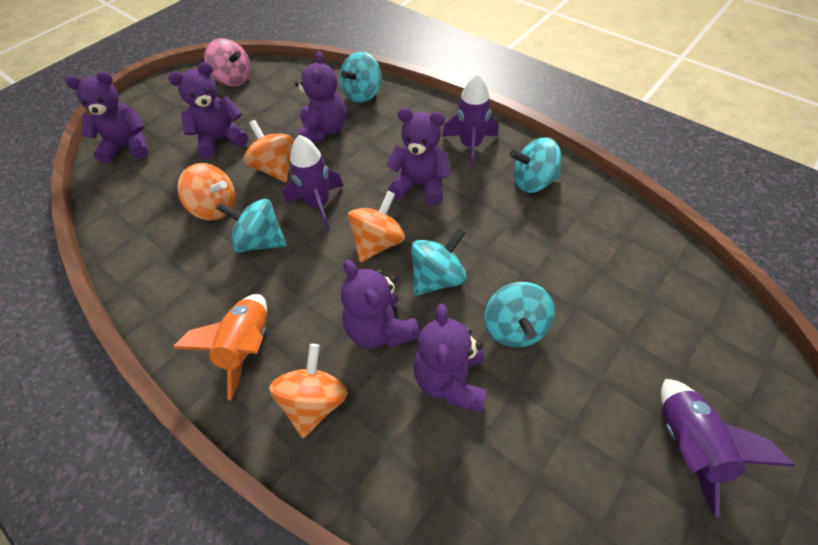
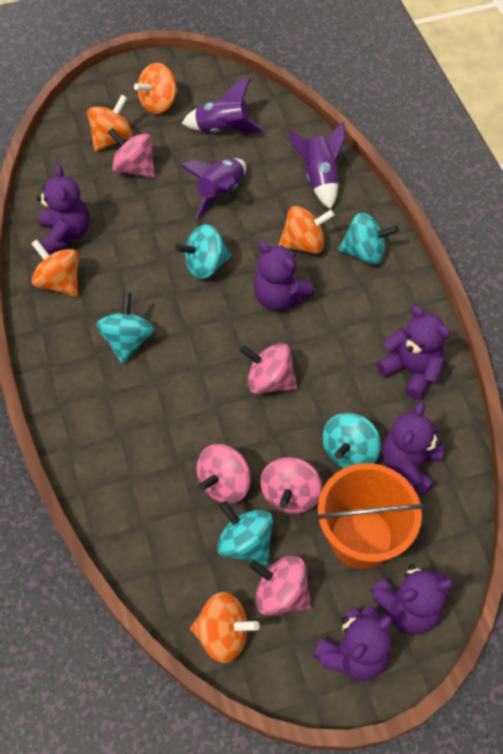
orange bucket: none = 0 -> [316,463,424,569] = 1
orange rocket: [173,294,267,400] = 1 -> none = 0
orange spinning top: [177,163,235,220] [243,120,294,182] [269,344,348,438] [348,191,405,262] = 4 -> [31,239,78,297] [87,95,133,152] [134,63,178,114] [190,592,259,663] [278,206,334,254] = 5
pink spinning top: [204,38,251,86] = 1 -> [108,128,155,178] [196,444,251,504] [240,343,297,394] [249,556,311,616] [260,457,322,514] = 5

